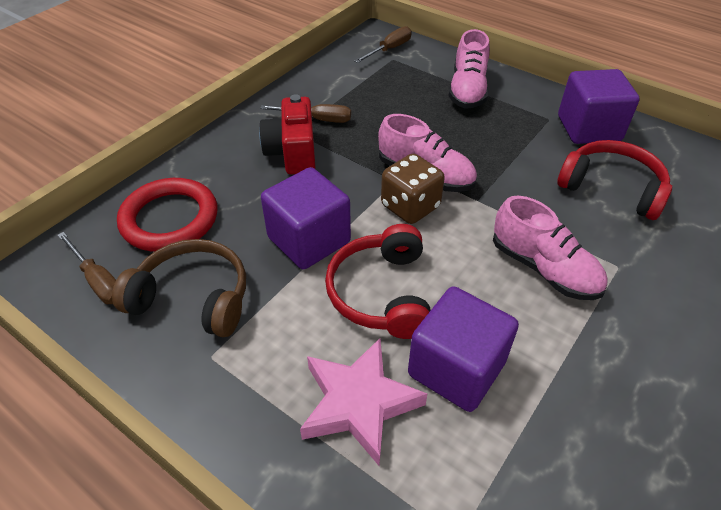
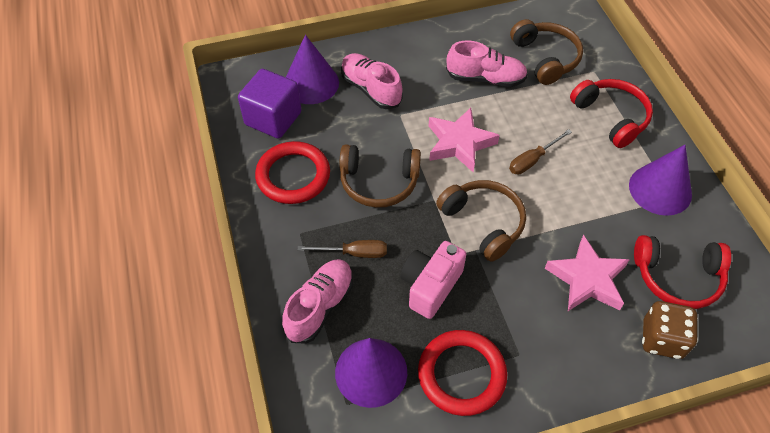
brown headphones: [112,239,246,337] = 1 -> [339,144,421,208] [436,180,526,262] [510,19,583,85] = 3
brown screwdriver: [58,232,116,304] [260,104,351,123] [354,26,412,63] = 3 -> [297,240,387,258] [509,129,572,175] = 2
pink camera: none = 0 -> [400,241,466,319] = 1
pink star: [300,338,427,466] = 1 -> [429,108,500,172] [545,235,630,311] = 2
purple cone: none = 0 -> [286,35,339,104] [335,338,407,408] [629,145,692,216] = 3
purple cube: [261,167,351,269] [408,286,519,412] [558,69,640,144] = 3 -> [238,69,302,139] = 1
red camera: [259,94,316,174] = 1 -> none = 0
red ring: [117,178,217,252] = 1 -> [255,141,330,204] [418,330,507,416] = 2

